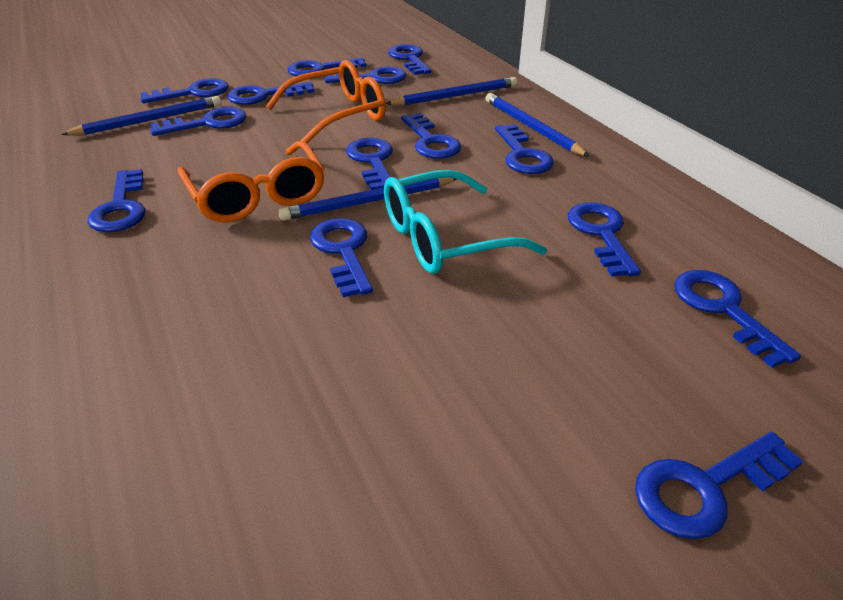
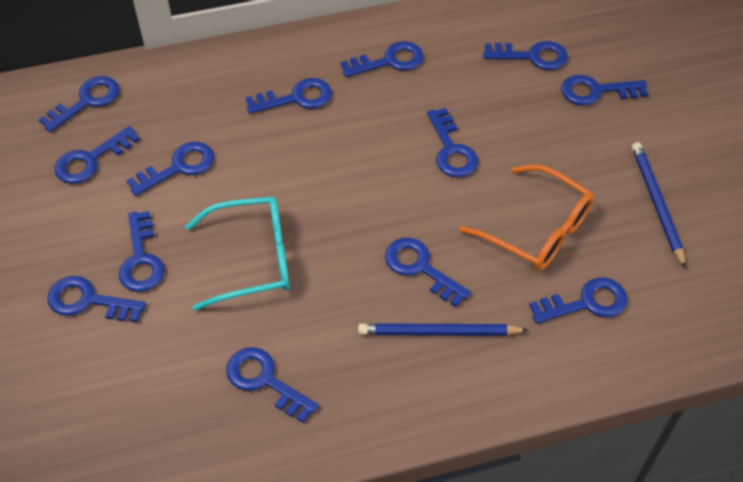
blue key: [87,169,145,232] [140,78,229,103] [150,107,247,136] [227,82,314,105] [287,57,367,76] [310,218,373,297] [325,66,406,84] [346,138,393,190] [388,44,432,75] [401,113,461,159] [495,124,554,174] [568,203,641,277] [635,432,803,539] [675,270,801,368] = 14 -> [38,76,119,132] [47,276,146,322] [54,126,140,184] [119,211,165,292] [126,142,214,196] [226,347,319,423] [246,78,332,114] [341,41,424,77] [385,238,471,307] [427,108,478,177] [483,41,568,70] [529,278,628,324] [561,75,648,105] = 13
blue pencil: [61,96,221,135] [279,177,456,221] [386,77,517,106] [486,93,590,157] = 4 -> [358,323,528,336] [632,142,685,268] = 2
orange glasses: [178,141,325,223] [266,60,386,144] = 2 -> [460,164,594,271] = 1

